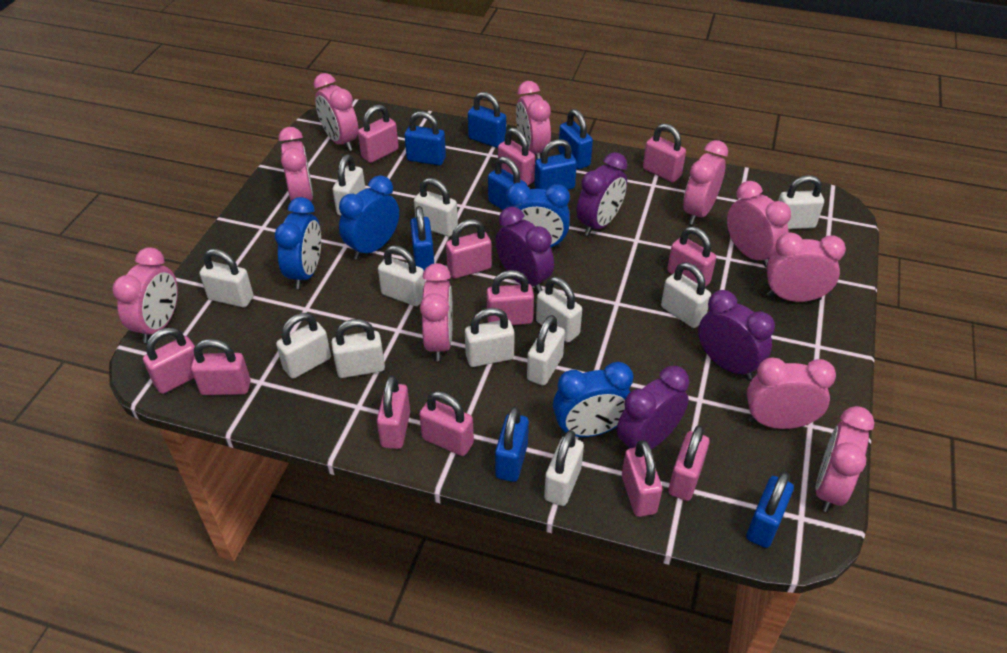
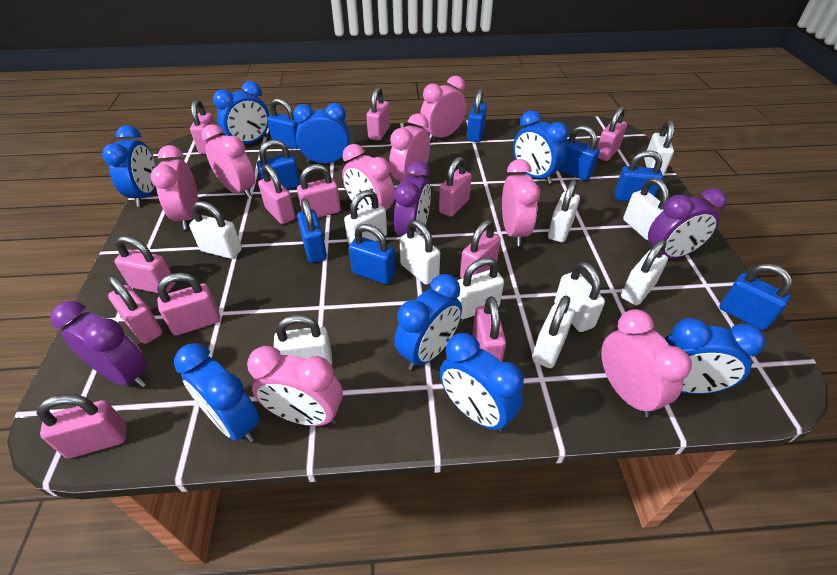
blue clock: [275,197,321,289] [339,175,399,260] [506,183,570,248] [553,362,633,437] = 4 -> [102,125,156,207] [174,343,260,443] [213,81,269,144] [293,103,350,164] [394,274,462,370] [440,333,524,432] [513,110,568,184] [664,318,765,394] = 8
pink clock: [112,247,178,343] [278,127,313,201] [314,73,358,151] [420,263,453,361] [516,81,551,160] [683,140,728,225] [727,181,791,267] [747,358,836,429] [766,232,846,302] [816,406,874,512] = 10 -> [151,145,198,230] [201,124,255,199] [247,346,343,426] [342,144,395,220] [389,113,430,183] [420,76,466,142] [502,159,540,246] [601,309,692,417] = 8
purple clock: [496,207,554,293] [577,152,627,236] [617,366,689,449] [698,290,775,380] = 4 -> [50,301,147,387] [394,161,431,237] [648,188,727,259] = 3
white padlock: [199,249,254,307] [276,313,331,379] [331,319,385,378] [333,154,365,216] [378,245,425,306] [414,178,458,237] [465,308,515,367] [527,315,565,386] [536,277,582,342] [544,430,584,506] [661,262,711,328] [778,175,824,229] = 12 -> [189,201,242,259] [274,315,332,365] [344,190,387,245] [400,220,440,285] [457,257,504,319] [532,295,574,368] [548,180,580,242] [554,262,605,332] [621,239,668,305] [623,178,669,241] [644,120,674,176] = 11

